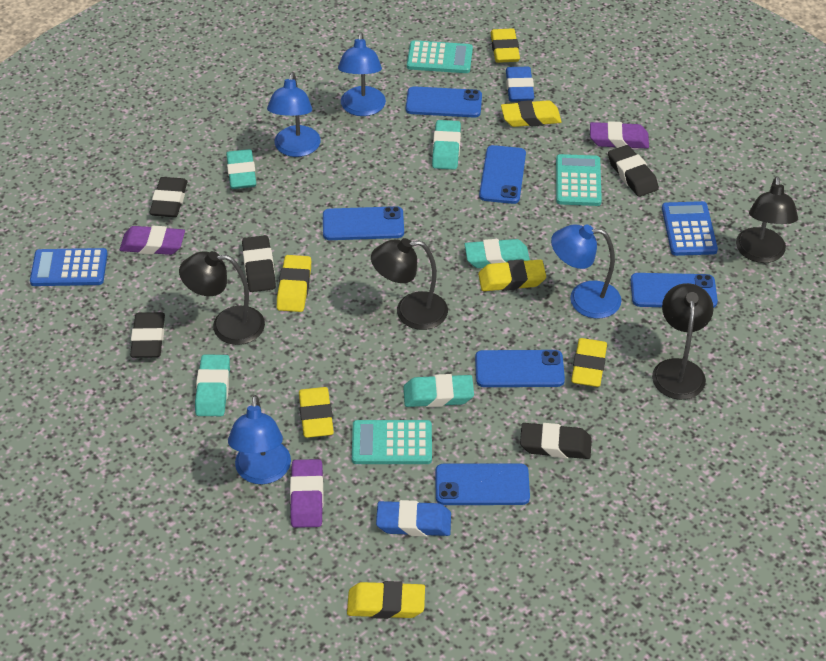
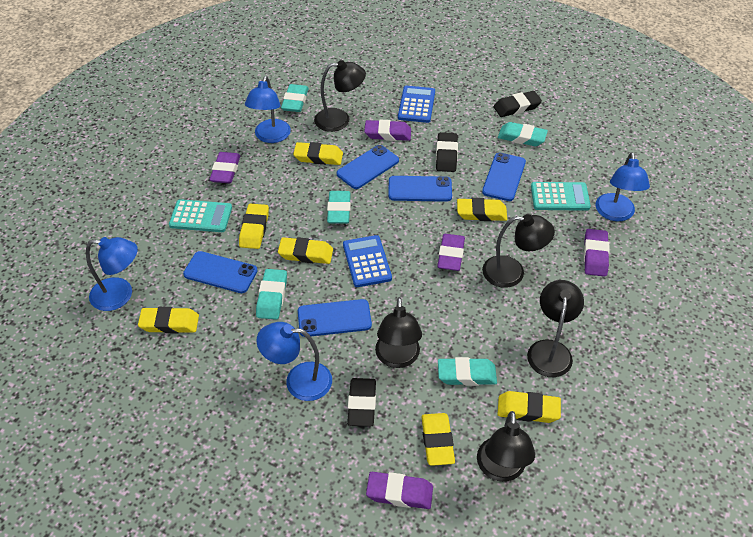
black eraser: [130,312,165,358] [149,177,188,217] [242,235,276,292] [520,423,592,459] [608,145,659,197] = 5 -> [347,378,376,427] [436,132,458,172] [494,91,542,117] = 3
black lamp: [179,251,265,345] [371,238,448,330] [652,283,714,400] [736,176,798,263] = 4 -> [314,60,366,132] [375,297,422,368] [477,411,535,482] [482,214,555,288] [527,280,584,377] = 5
blue eraser: [376,500,451,537] [506,67,534,102] = 2 -> none = 0
blue phone: [323,206,404,240] [406,86,482,118] [435,463,530,505] [475,350,565,387] [479,145,526,204] [631,273,718,308] = 6 -> [183,251,258,293] [298,299,372,337] [337,145,399,189] [388,176,452,202] [482,153,526,201] = 5
purple eraser: [120,226,185,255] [290,459,323,528] [590,121,649,148] = 3 -> [209,152,240,183] [364,120,411,141] [366,472,433,509] [437,234,465,271] [584,229,610,277] = 5
turquoise calculator: [352,420,432,464] [407,40,473,73] [556,154,602,206] = 3 -> [169,199,232,232] [531,182,591,211] = 2

